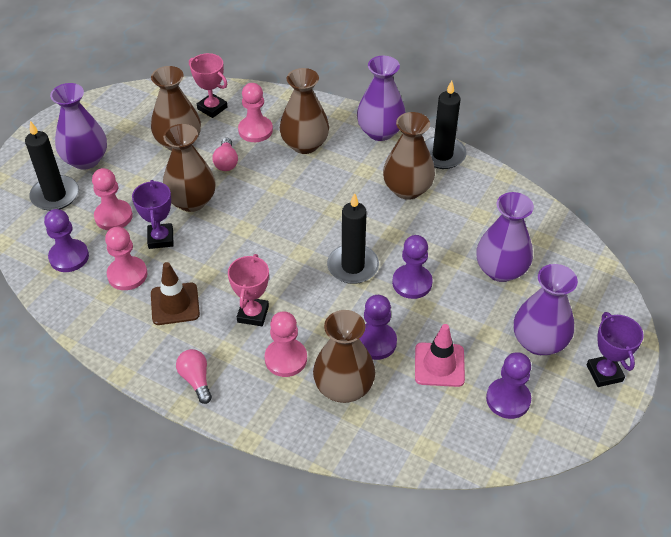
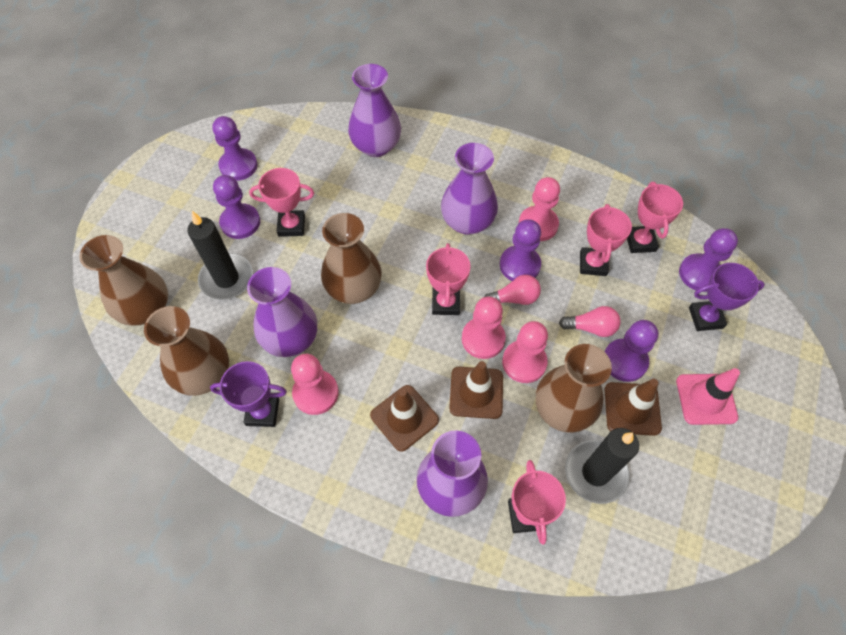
black candle: [25,121,79,211] [327,193,379,284] [425,81,467,169] = 3 -> [187,211,253,300] [565,428,639,504] = 2
brown traffic cone: [151,262,200,325] = 1 -> [370,385,439,452] [449,361,503,419] [604,379,662,436] = 3
brown vase: [151,66,201,151] [163,124,216,212] [280,68,329,154] [313,310,375,403] [383,112,435,200] = 5 -> [79,235,168,326] [144,306,229,396] [321,213,382,304] [536,344,612,433] = 4
pink trophy: [189,53,227,118] [228,254,269,326] = 2 -> [249,168,314,237] [426,243,471,315] [508,460,566,545] [580,204,632,276] [627,182,683,253] = 5
purple pawn: [44,209,89,272] [359,295,397,360] [392,235,433,299] [486,352,531,419] = 4 -> [213,116,257,181] [213,175,260,239] [500,219,541,281] [604,320,658,382] [679,228,738,292] = 5

